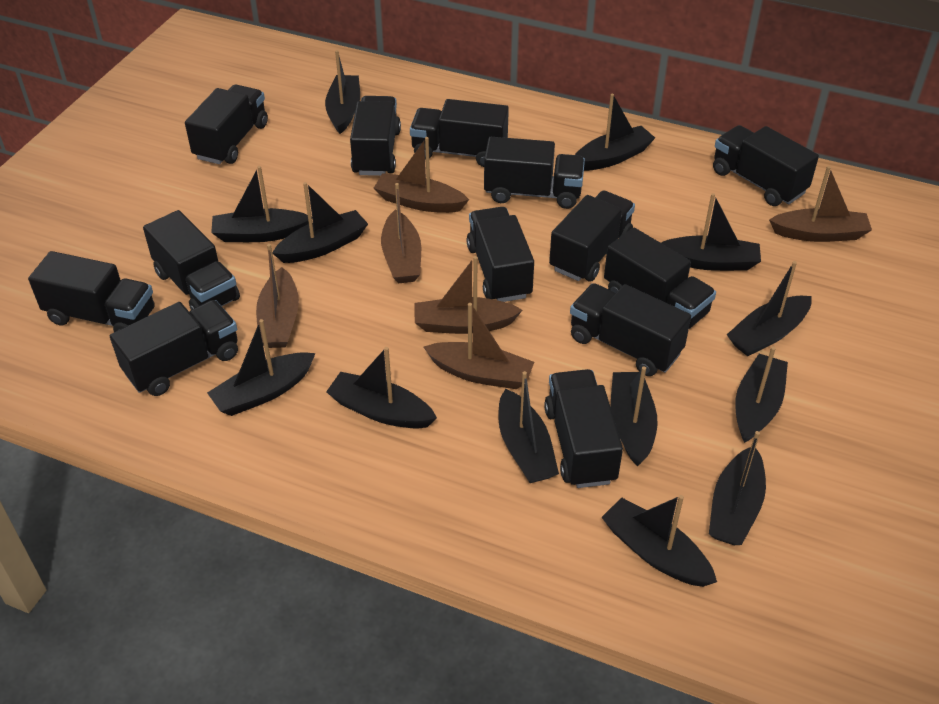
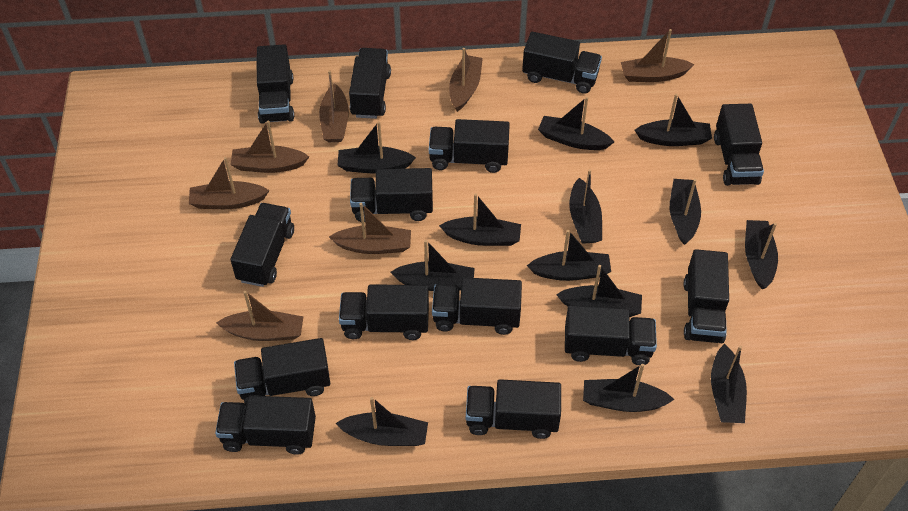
black truck: [28,251,155,332] [110,300,238,396] [143,210,240,310] [185,84,268,164] [350,96,401,176] [410,99,509,167] [466,207,534,302] [484,137,585,209] [544,369,623,488] [549,191,635,281] [570,283,691,376] [604,228,716,329] [713,125,819,206] = 13 -> [215,396,316,455] [230,203,294,287] [234,338,330,405] [257,44,294,124] [339,284,429,340] [349,48,391,119] [350,168,433,222] [429,119,510,173] [432,277,522,335] [466,379,561,439] [522,32,602,94] [565,305,657,365] [683,249,729,343] [714,104,764,186] = 14
brown boat: [256,244,299,348] [374,137,469,213] [381,183,421,283] [415,256,522,334] [424,303,534,389] [769,166,872,242] = 6 -> [189,157,270,209] [216,291,304,341] [231,120,309,173] [319,70,349,142] [329,203,411,254] [449,48,483,112] [621,29,694,82] = 7

